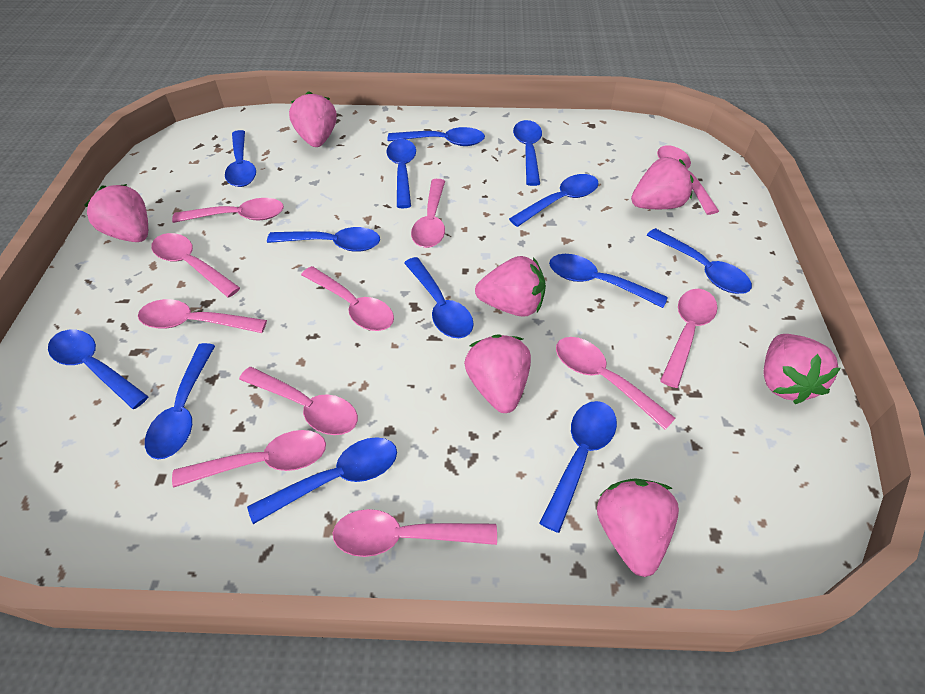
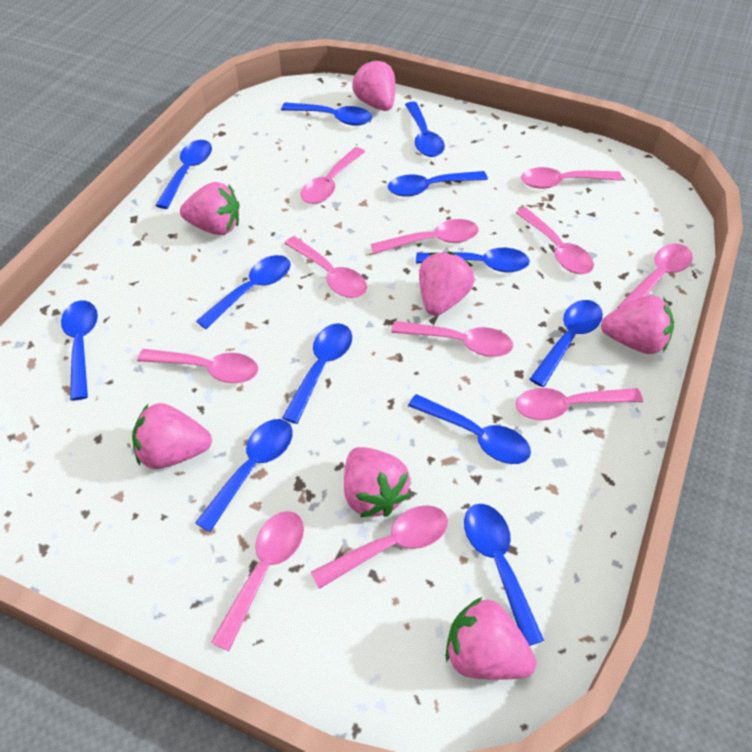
blue spoon: [48,330,149,409] [145,343,215,459] [225,130,256,187] [247,437,397,524] [267,227,380,252] [386,139,416,208] [387,127,485,146] [404,257,474,338] [509,174,599,227] [513,120,542,186] [539,401,617,533] [549,254,668,308] [647,228,752,294] = 13 -> [61,301,98,400] [155,140,212,209] [195,419,293,532] [196,255,291,329] [281,102,372,126] [282,323,352,424] [388,171,488,197] [405,102,445,157] [408,394,531,464] [416,248,530,272] [464,504,544,646] [530,300,603,387] = 12

